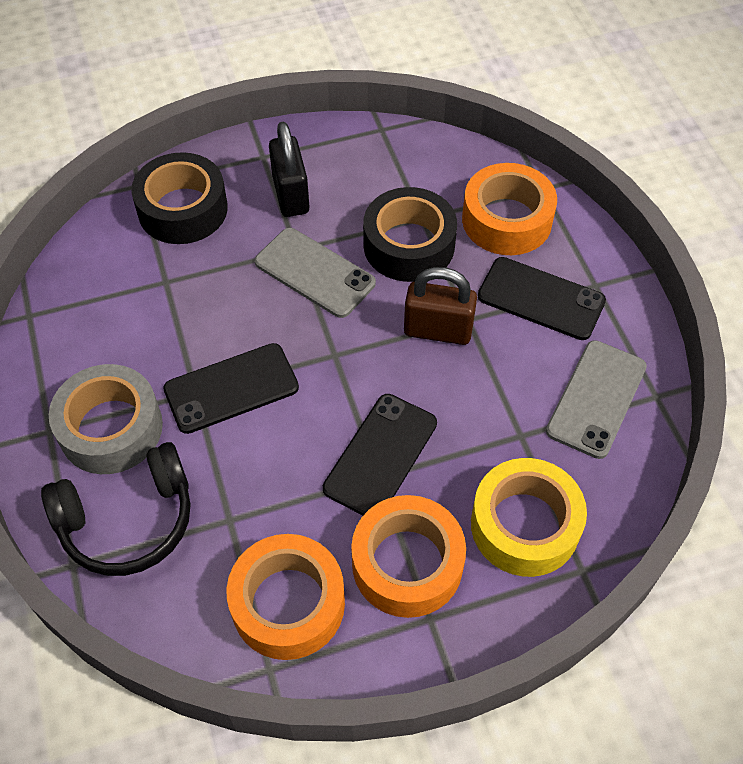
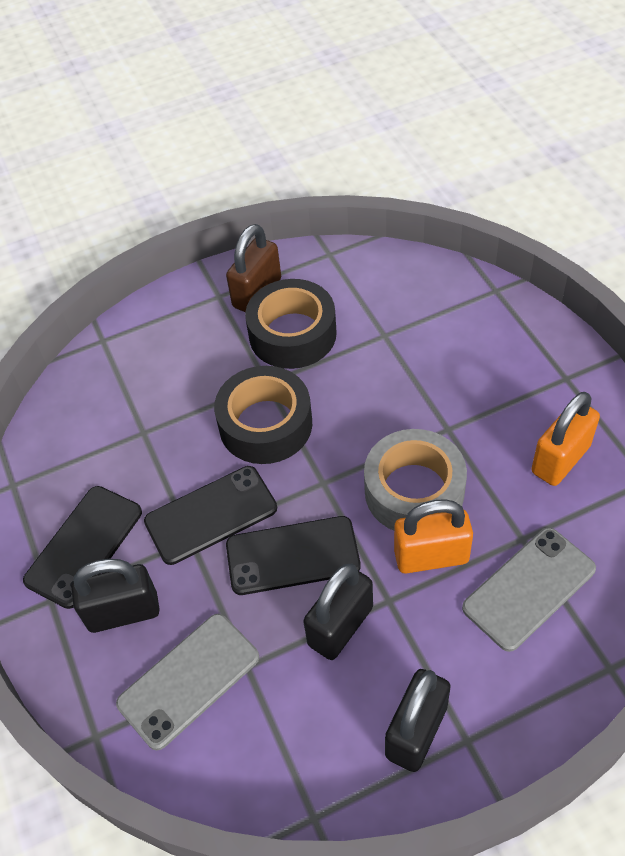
black headphones: [41,442,190,576] = 1 -> none = 0
black padlock: [269,122,309,217] = 1 -> [71,559,160,633] [303,564,373,660] [385,669,451,772] = 3
orange padlock: none = 0 -> [394,499,473,574] [531,392,600,486] = 2
orange tape: [227,534,345,660] [351,495,466,618] [462,163,557,255] = 3 -> none = 0
yellow tape: [471,458,587,577] = 1 -> none = 0

